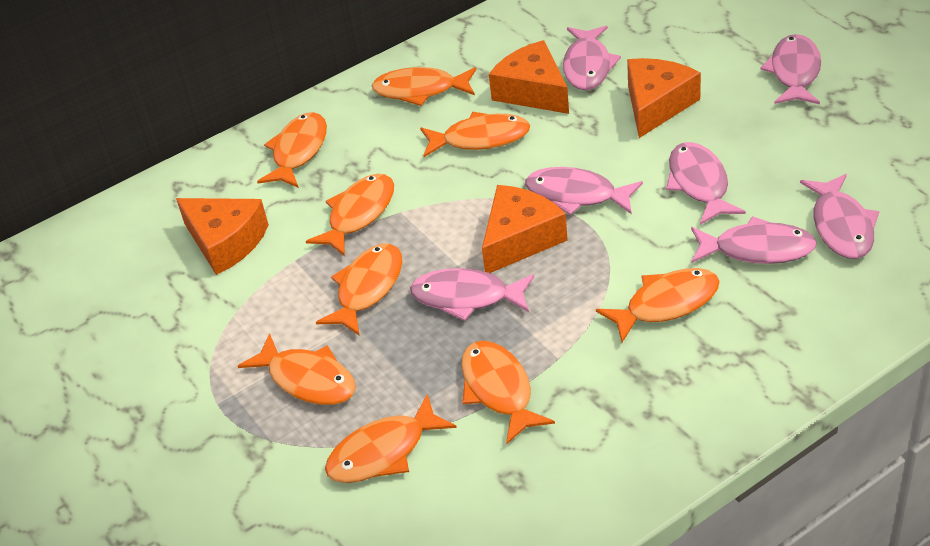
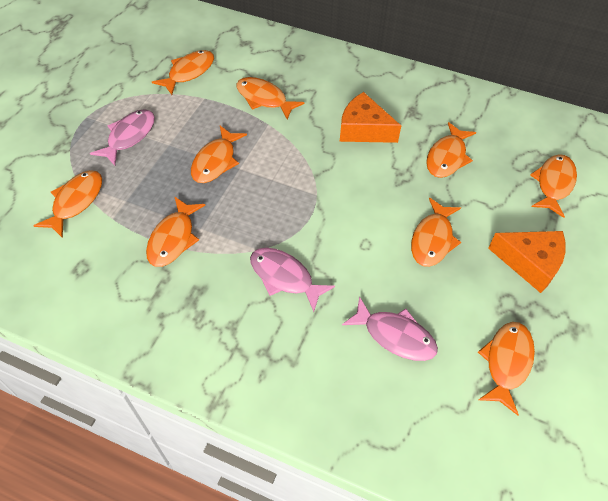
orange cheese: [176,198,269,275] [482,185,568,273] [489,40,569,114] [627,58,701,138] = 4 -> [340,92,401,143] [488,231,566,293] = 2
pink fish: [410,268,534,321] [525,167,643,215] [563,26,621,90] [666,142,746,225] [691,216,817,264] [760,34,821,104] [800,174,879,259] = 7 -> [90,109,155,166] [250,248,335,312] [342,296,438,361] = 3

